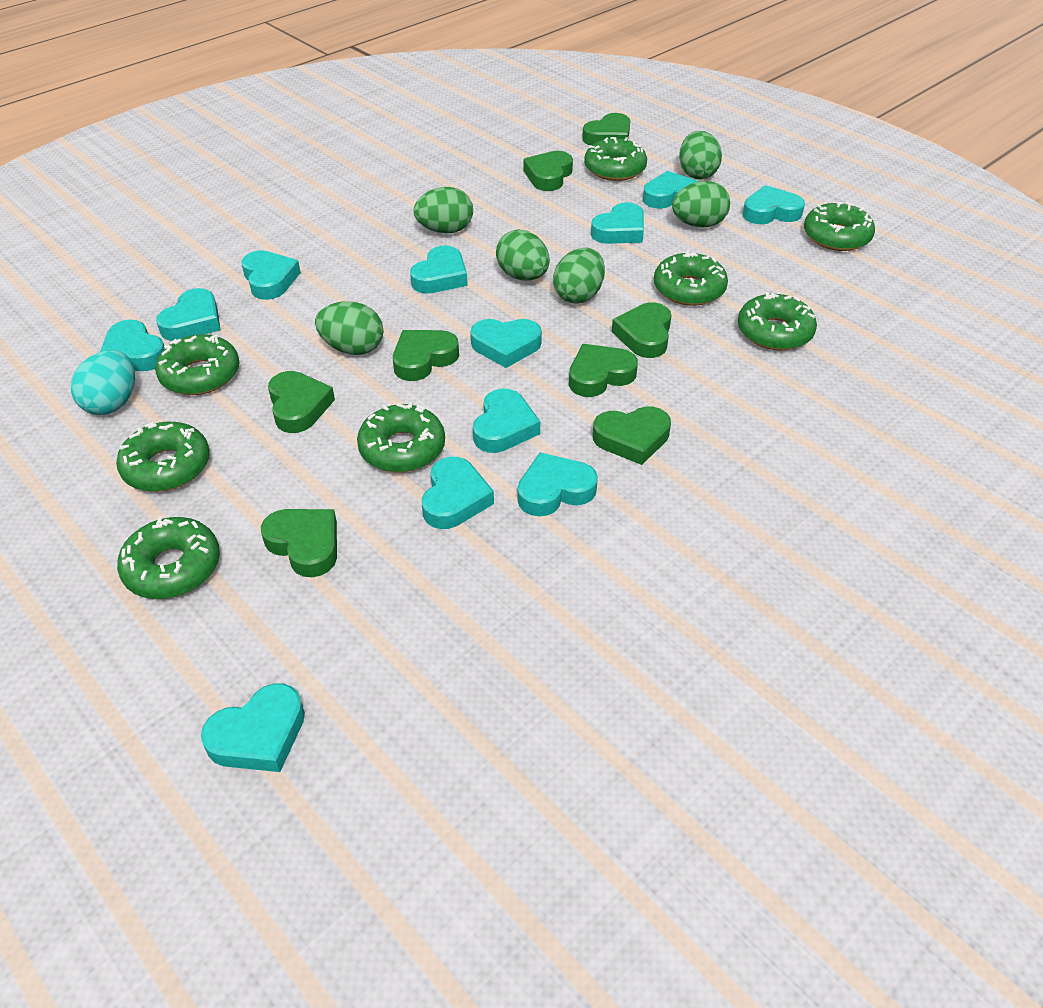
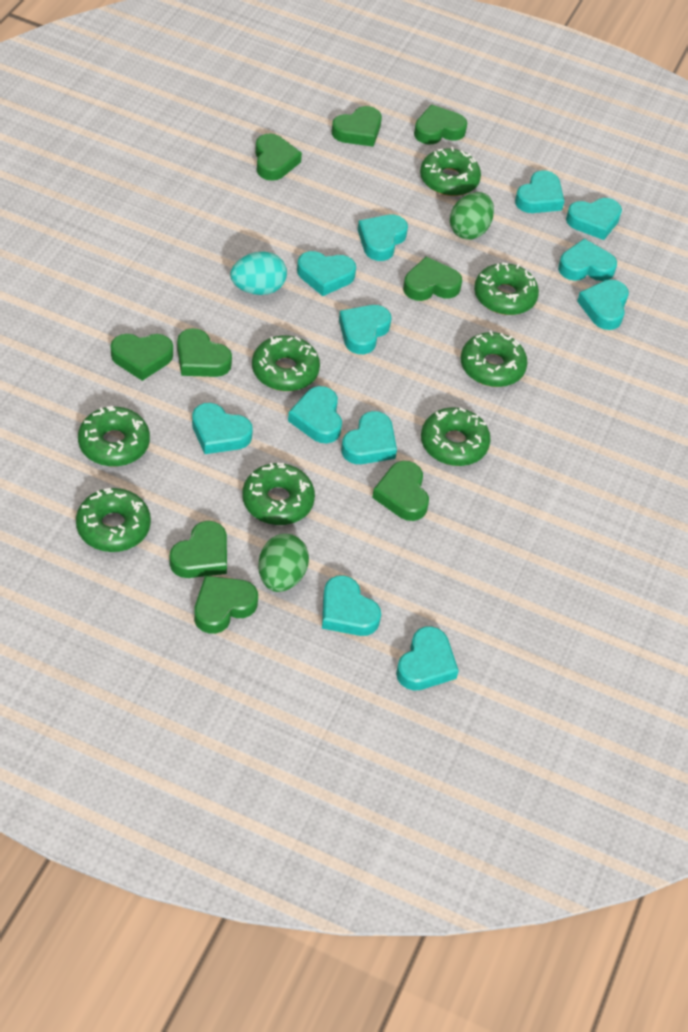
green egg: [315,301,383,355] [414,187,473,233] [496,229,550,280] [553,248,605,304] [672,181,730,227] [679,131,722,180] = 6 -> [258,534,309,592] [450,192,494,240] = 2
green heart: [261,509,337,577] [268,371,335,433] [393,330,459,381] [523,151,573,191] [569,344,638,397] [582,113,630,146] [593,406,671,465] [612,302,672,358] = 8 -> [111,334,173,381] [170,521,227,578] [177,328,232,377] [194,576,258,634] [255,133,302,181] [332,106,382,147] [372,461,429,521] [403,257,462,301] [414,105,467,144] = 9

